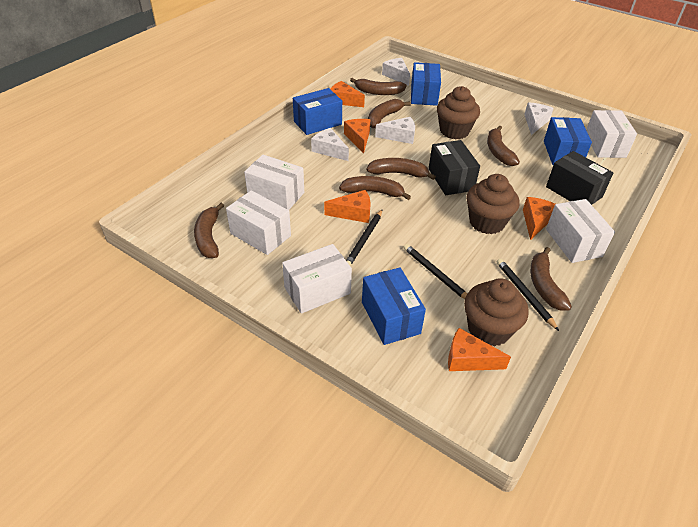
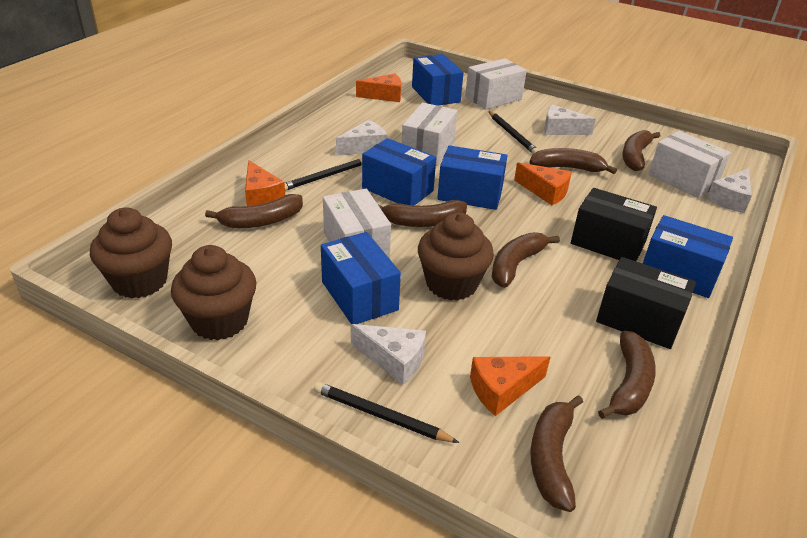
blue box: [293,88,342,135] [362,267,426,345] [411,62,441,106] [544,117,592,165] = 4 -> [321,232,401,324] [362,138,436,205] [412,54,464,105] [437,145,508,210] [643,215,733,298] = 5
orange cheese: [324,190,370,223] [330,81,365,107] [344,119,371,153] [448,328,511,371] [523,197,555,240] = 5 -> [245,160,285,206] [356,73,401,102] [470,356,550,416] [514,162,572,205] = 4
white box: [226,190,291,255] [244,155,304,210] [282,244,352,314] [546,199,615,263] [586,110,637,158] = 5 -> [323,189,391,259] [402,103,457,166] [465,58,527,109] [649,131,731,198] = 4

